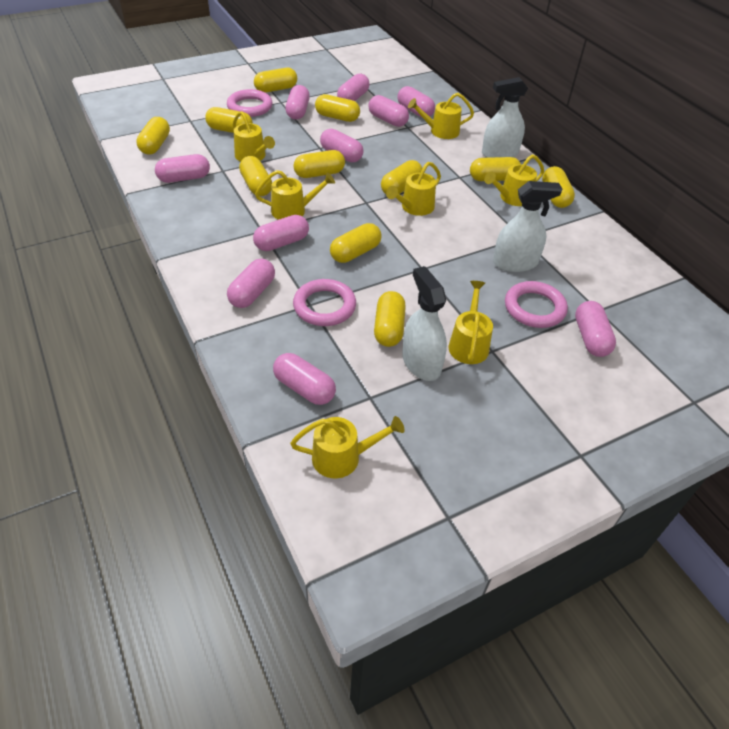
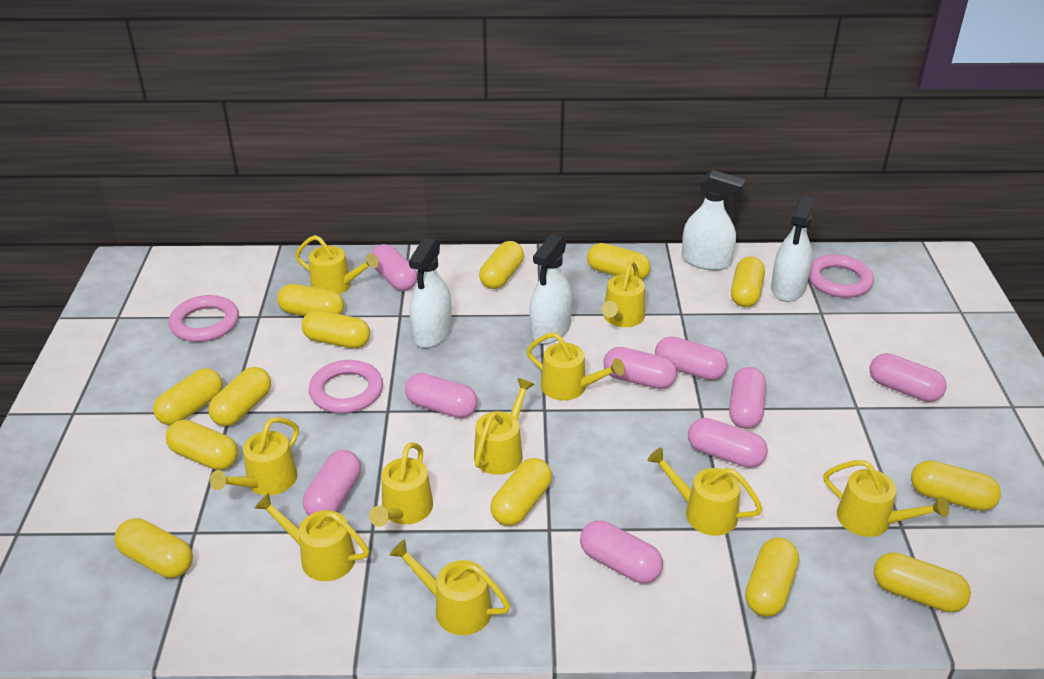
pink capsule: [155,154,210,183] [227,259,275,308] [253,215,309,251] [273,353,336,405] [285,85,310,120] [320,129,364,162] [337,73,369,101] [368,95,409,127] [397,86,435,117] [575,301,616,357] = 10 -> [303,450,361,516] [371,244,417,291] [405,373,478,418] [580,520,663,583] [603,347,677,389] [655,336,728,380] [688,418,768,468] [729,367,766,429] [870,353,947,402] = 9
white spray bottle: [402,266,447,381] [482,77,528,158] [493,181,562,272] = 3 -> [409,238,452,348] [529,234,572,344] [682,170,745,270] [771,196,813,302] = 4
yellow capsule: [136,117,170,155] [205,107,253,133] [239,156,272,196] [254,67,297,93] [294,150,345,178] [315,94,360,122] [330,223,381,263] [374,291,406,347] [381,160,422,194] [470,157,521,181] [542,166,575,208] = 11 -> [114,518,193,578] [153,368,223,425] [166,420,238,470] [208,367,271,426] [277,284,344,316] [302,310,370,349] [479,241,524,289] [490,458,552,526] [587,243,651,280] [731,256,765,307] [745,538,799,617] [874,552,971,612] [911,460,1001,511] = 13
yellow watering can: [233,111,275,162] [255,170,335,220] [290,416,405,478] [386,162,441,216] [408,93,474,139] [449,281,493,364] [484,154,544,206] = 7 -> [210,417,299,495] [255,493,369,581] [295,235,379,294] [369,442,433,527] [390,539,510,635] [474,378,535,475] [527,332,625,401] [601,261,645,327] [647,447,762,536] [823,460,949,537] = 10

